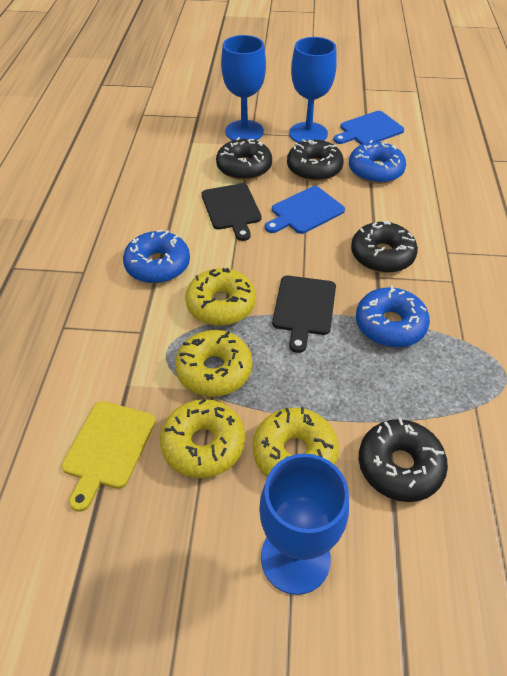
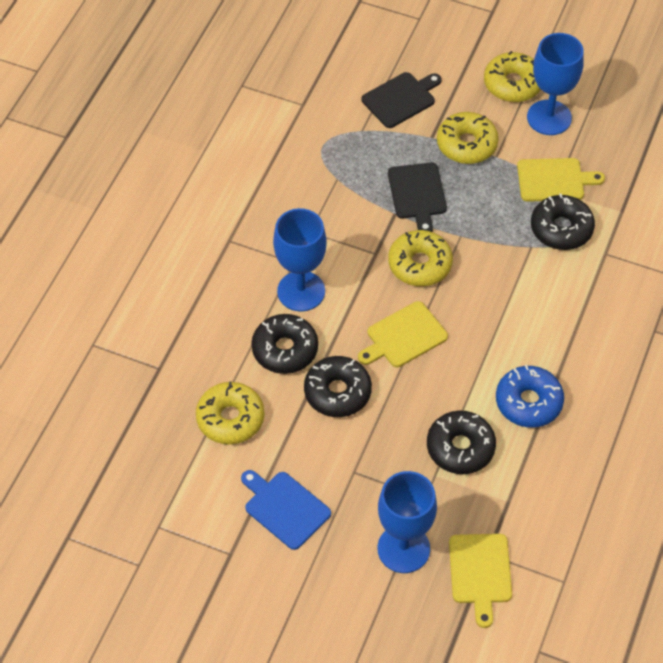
blue cutting board: [265,186,345,234] [334,111,404,145] = 2 -> [241,470,331,550] = 1
blue donut: [123,230,190,283] [349,140,406,184] [356,285,430,348] = 3 -> [496,365,564,428] = 1
yellow cutting board: [61,401,156,512] = 1 -> [358,301,448,367] [449,534,512,628] [517,158,605,202] = 3

